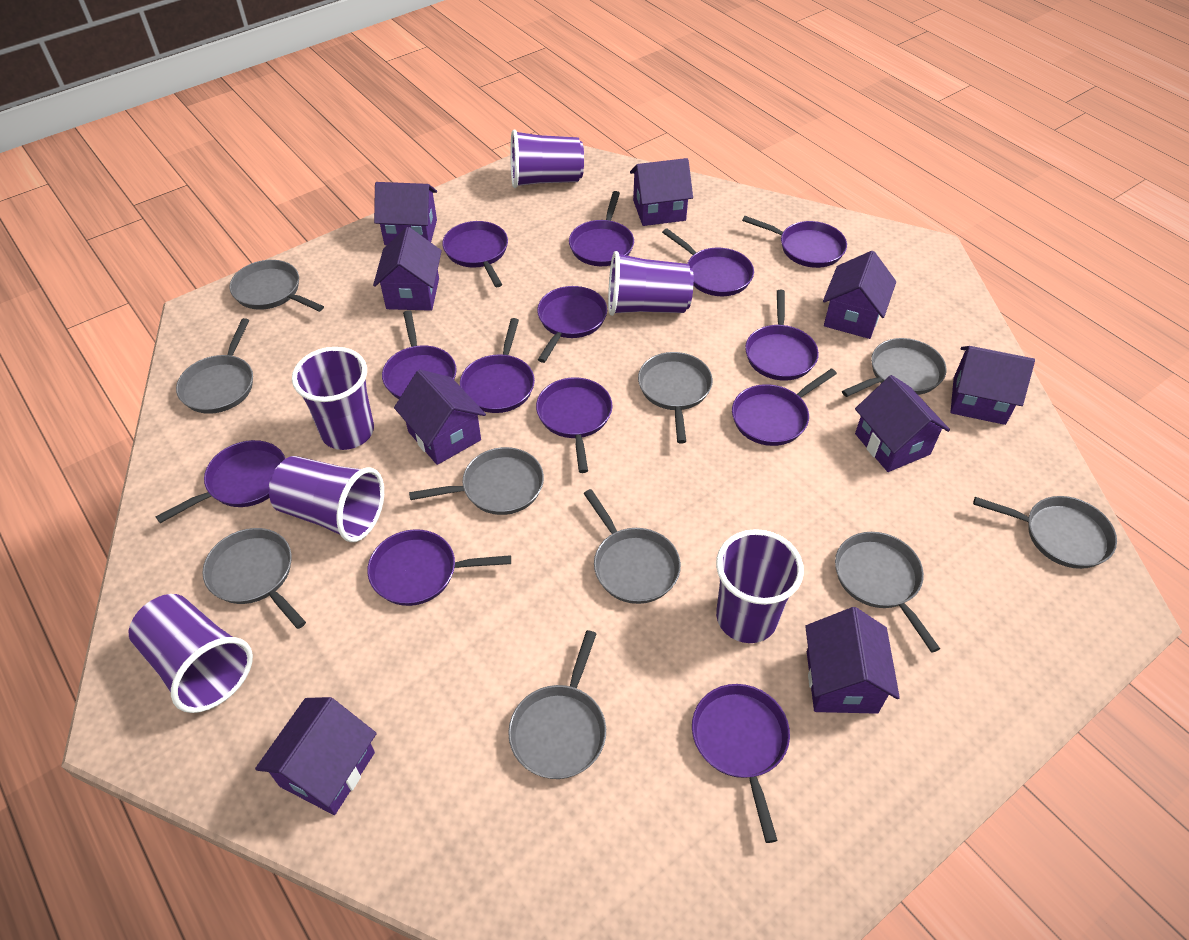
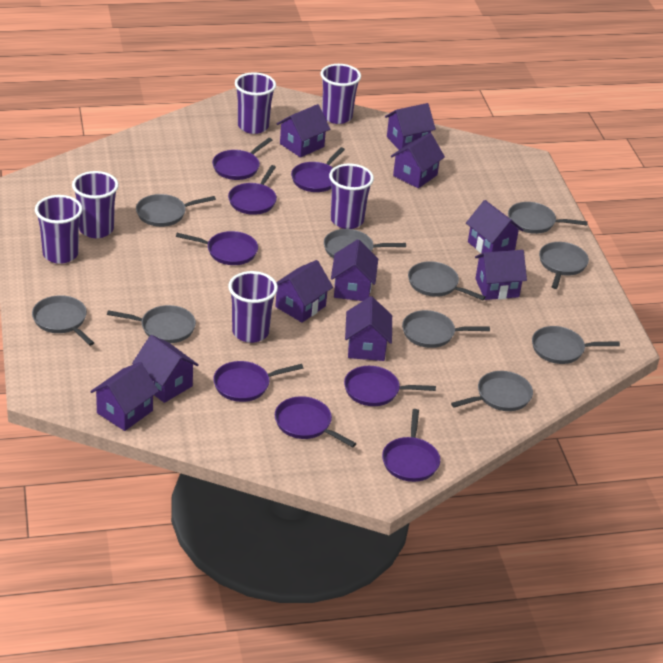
purple house: [255,697,377,815] [373,227,442,311] [374,182,437,245] [394,369,486,465] [630,158,693,226] [805,607,900,714] [823,251,896,339] [855,375,950,472] [950,346,1035,425] = 9 -> [90,362,159,431] [132,335,199,403] [275,260,333,323] [277,104,330,158] [331,239,378,301] [345,296,392,361] [385,103,436,150] [391,133,445,188] [466,200,524,253] [475,250,527,300] = 10
purple pan: [156,440,286,523] [367,529,511,606] [382,310,457,399] [442,221,508,287] [460,318,535,413] [536,377,612,473] [537,286,607,363] [569,191,634,266] [662,228,754,296] [692,684,790,843] [732,368,837,446] [742,216,847,268] [745,290,819,381] = 13 -> [176,231,258,265] [212,138,272,180] [213,361,303,402] [228,165,277,215] [275,396,356,447] [291,147,345,192] [344,366,436,406] [382,409,440,482] = 8

